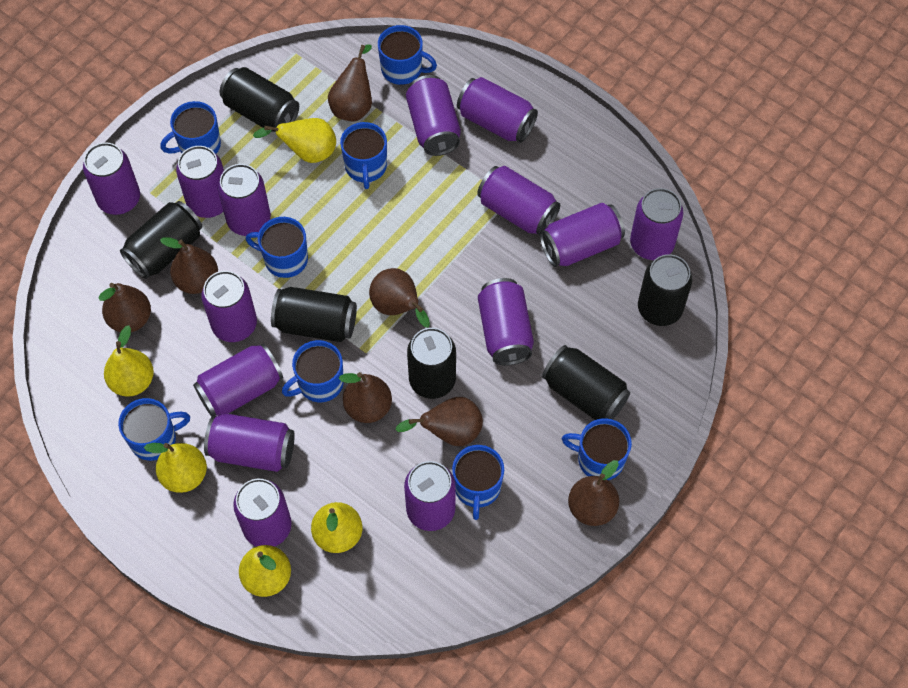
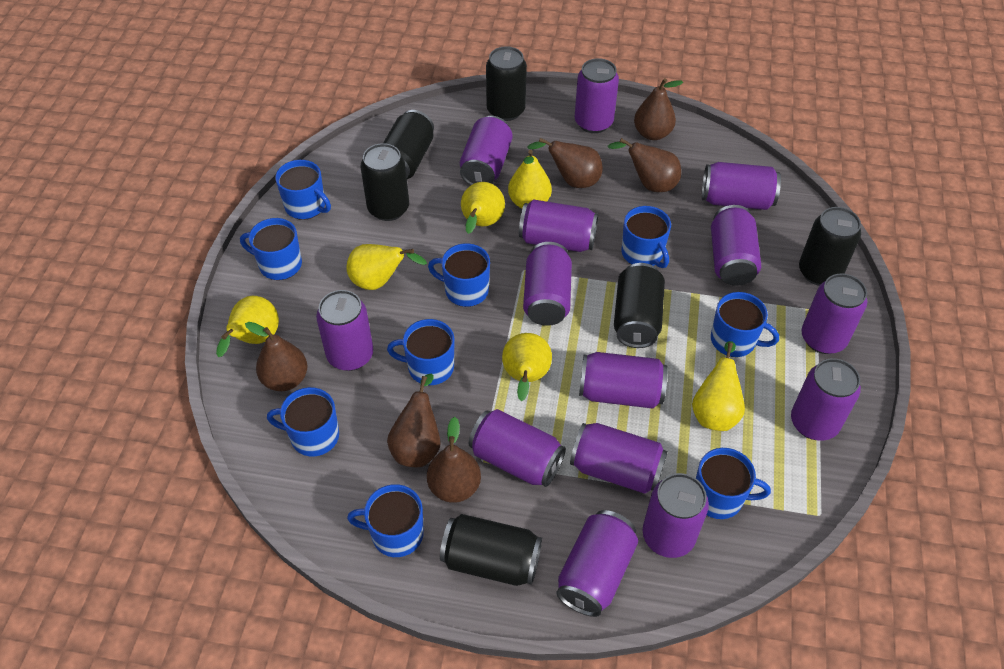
blue mug: [118,398,190,461] [160,101,221,154] [246,217,308,278] [282,340,344,402] [340,122,387,189] [378,25,437,85] [452,445,504,520] [562,418,632,480] = 8 -> [240,218,302,280] [267,387,339,456] [275,160,331,220] [347,484,424,557] [387,319,454,385] [428,243,490,307] [622,206,671,268] [696,448,771,519] [711,292,779,357] = 9
brown pear: [99,283,151,332] [160,237,218,294] [328,45,372,122] [339,372,392,423] [369,268,430,328] [395,397,483,446] [568,460,619,526] = 7 -> [245,322,307,391] [387,374,441,467] [427,417,481,503] [527,138,603,188] [608,138,681,192] [634,78,683,140] = 6
yellow pear: [104,325,154,397] [144,443,207,493] [239,545,291,597] [253,118,336,163] [311,502,362,553] = 5 -> [216,296,279,357] [346,244,427,290] [461,182,505,234] [502,333,552,401] [508,150,552,208] [692,341,745,431] = 6

